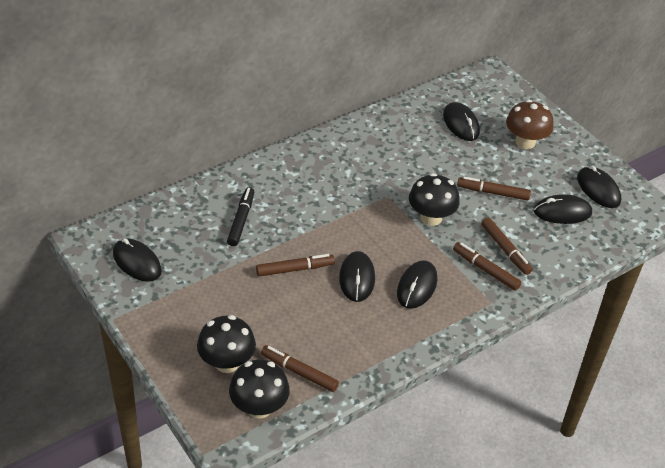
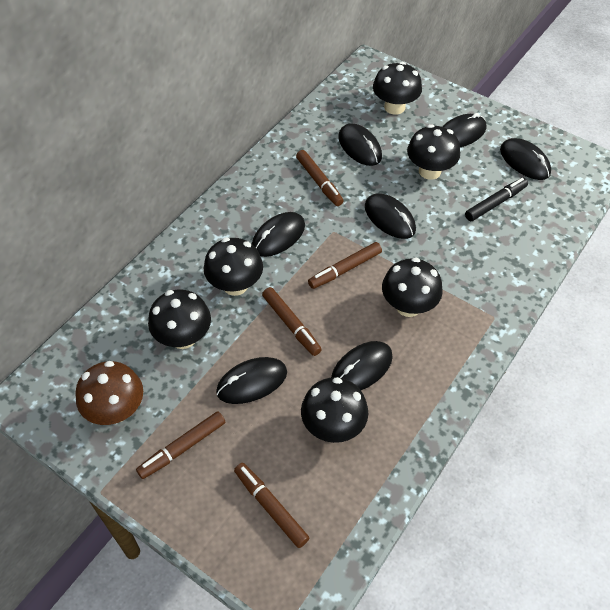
black mouse: [113,238,162,282] [339,251,375,302] [397,260,437,309] [443,102,480,141] [534,194,592,224] [577,166,621,208] = 6 -> [216,357,287,404] [252,212,305,257] [331,341,393,390] [338,123,382,166] [365,193,416,239] [442,113,486,147] [500,138,551,180] = 7
black mushroom: [197,315,256,373] [229,360,290,419] [409,173,460,226] = 3 -> [148,290,211,349] [204,237,263,296] [301,377,369,443] [373,62,422,115] [382,257,443,317] [407,124,460,180] = 6

